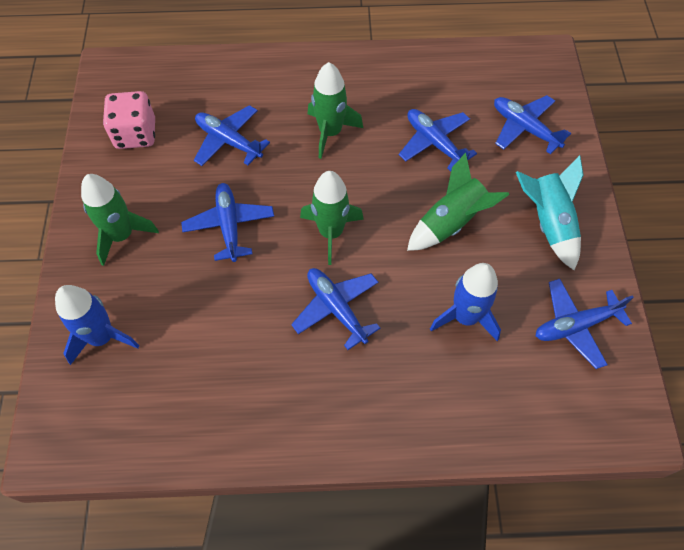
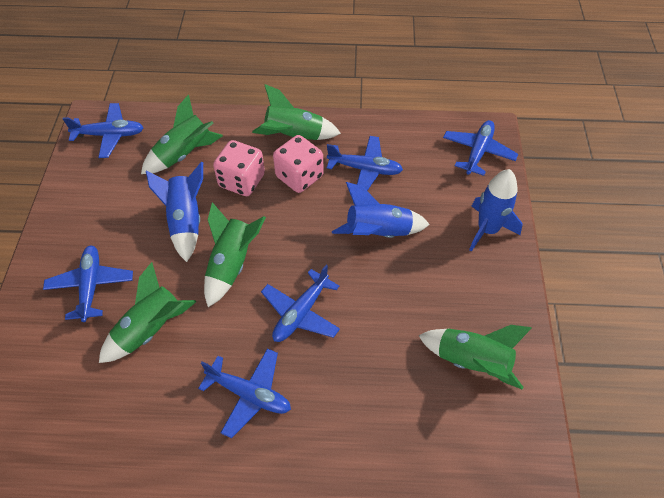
blue rocket: [55,285,139,365] [430,263,501,341] = 2 -> [146,162,203,262] [332,182,430,238] [469,169,522,252] = 3
green rocket: [81,174,159,266] [300,171,364,265] [308,62,363,159] [407,153,510,251] = 4 -> [99,262,196,363] [141,95,223,174] [204,202,266,307] [252,84,341,140] [418,325,532,389] = 5
pink dice: [103,91,155,149] = 1 -> [213,140,265,196] [273,135,324,193] = 2
turquoise rocket: [516,155,583,270] = 1 -> none = 0

